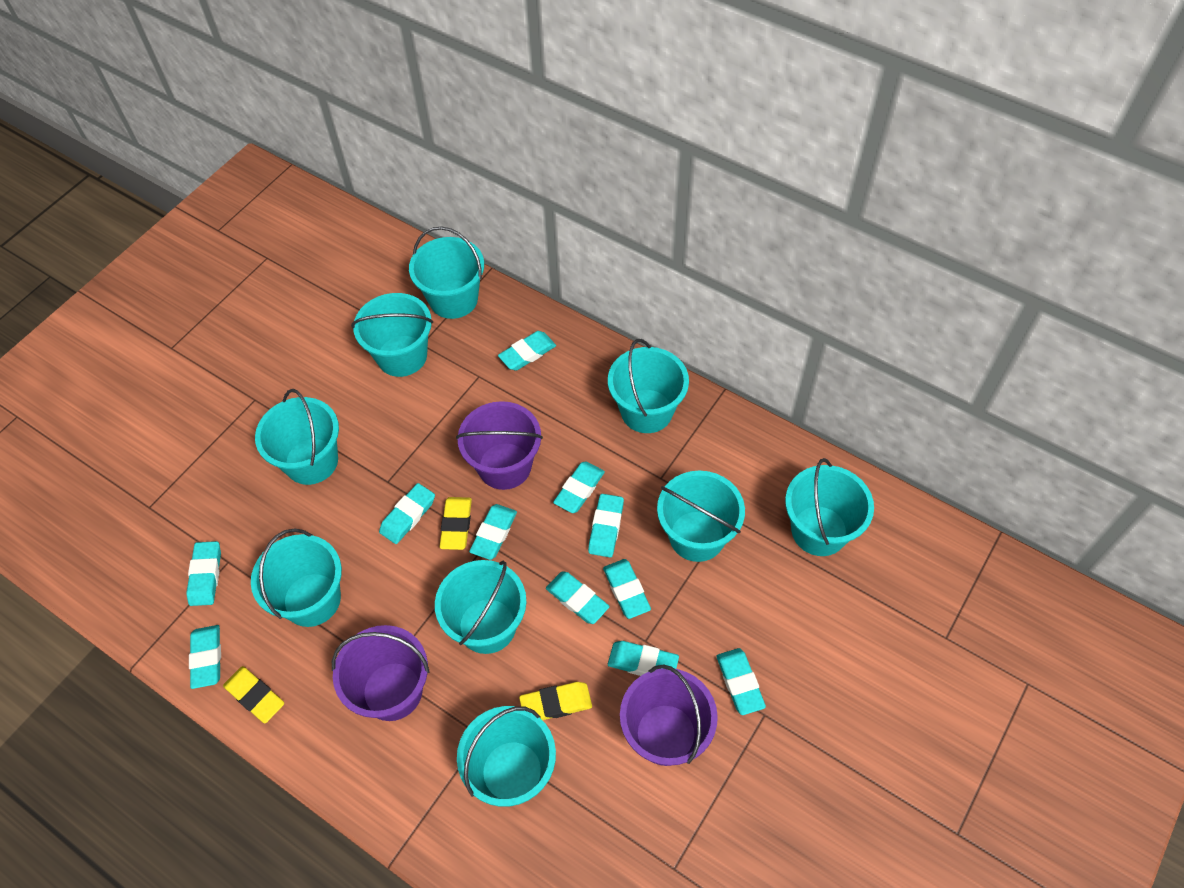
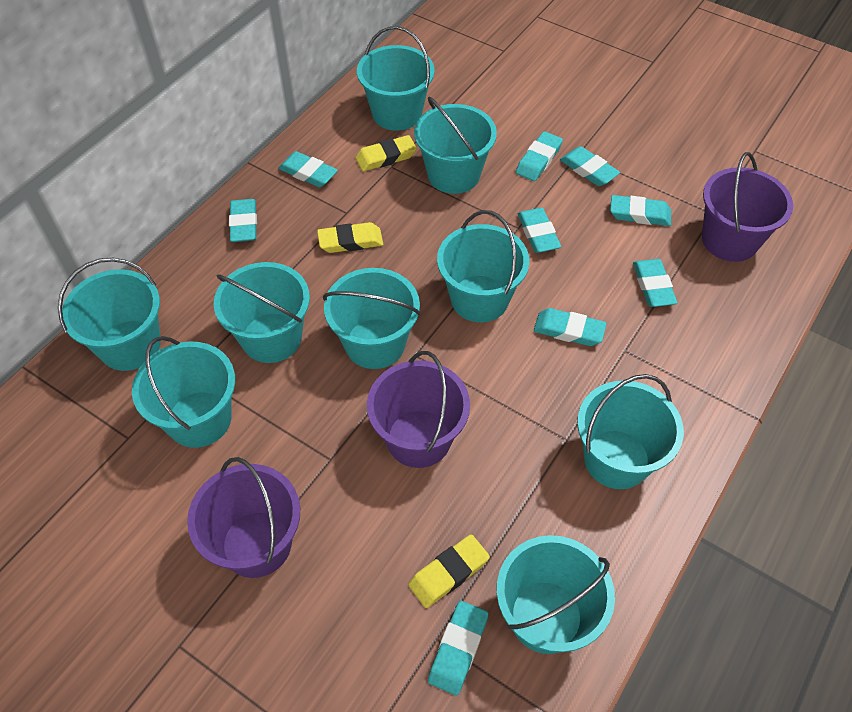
turquoise eraser: [186,541,221,606] [189,625,221,689] [379,483,435,544] [469,504,517,560] [498,331,556,370] [546,571,609,624] [553,461,605,513] [588,494,624,557] [603,559,651,619] [608,641,679,676] [716,648,766,715] = 11 -> [229,199,257,242] [278,151,338,187] [428,601,489,695] [516,131,563,181] [518,208,561,253] [534,308,607,346] [560,146,620,186] [610,195,671,226] [633,259,677,307] = 9

